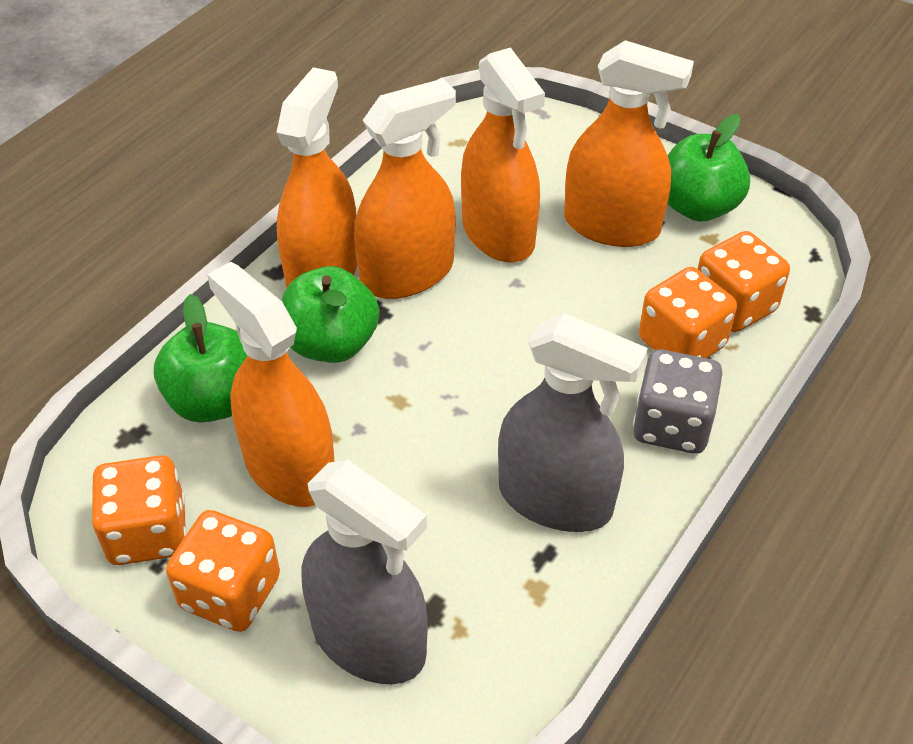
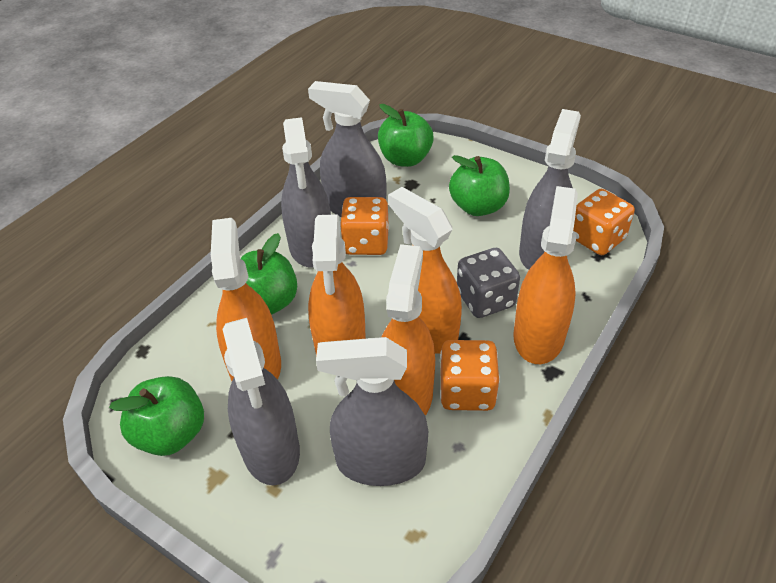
green apple: [154,294,248,422] [281,266,379,363] [668,114,750,221] = 3 -> [109,376,204,456] [240,233,297,315] [378,104,434,167] [449,155,510,216] = 4
grey spray bottle: [302,460,428,684] [498,313,648,532] = 2 -> [223,318,300,485] [281,117,331,268] [308,81,387,217] [316,337,428,486] [519,109,581,270] = 5
orange dice: [92,455,187,565] [166,510,280,632] [639,267,737,358] [698,231,790,332] = 4 -> [340,197,389,255] [440,340,500,411] [573,189,635,255] = 3

